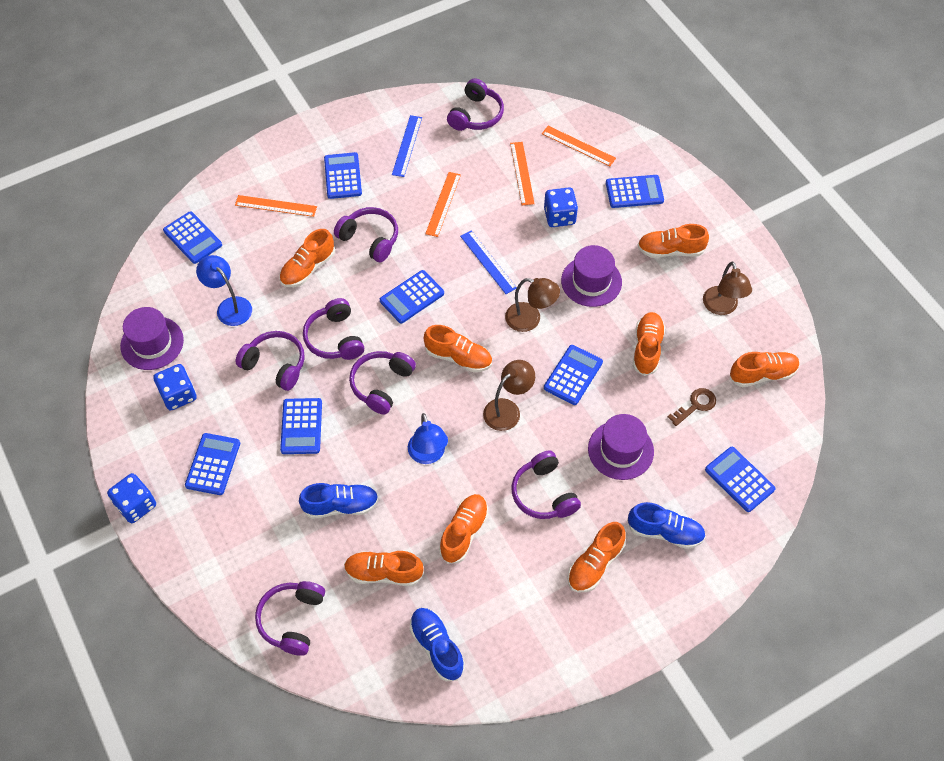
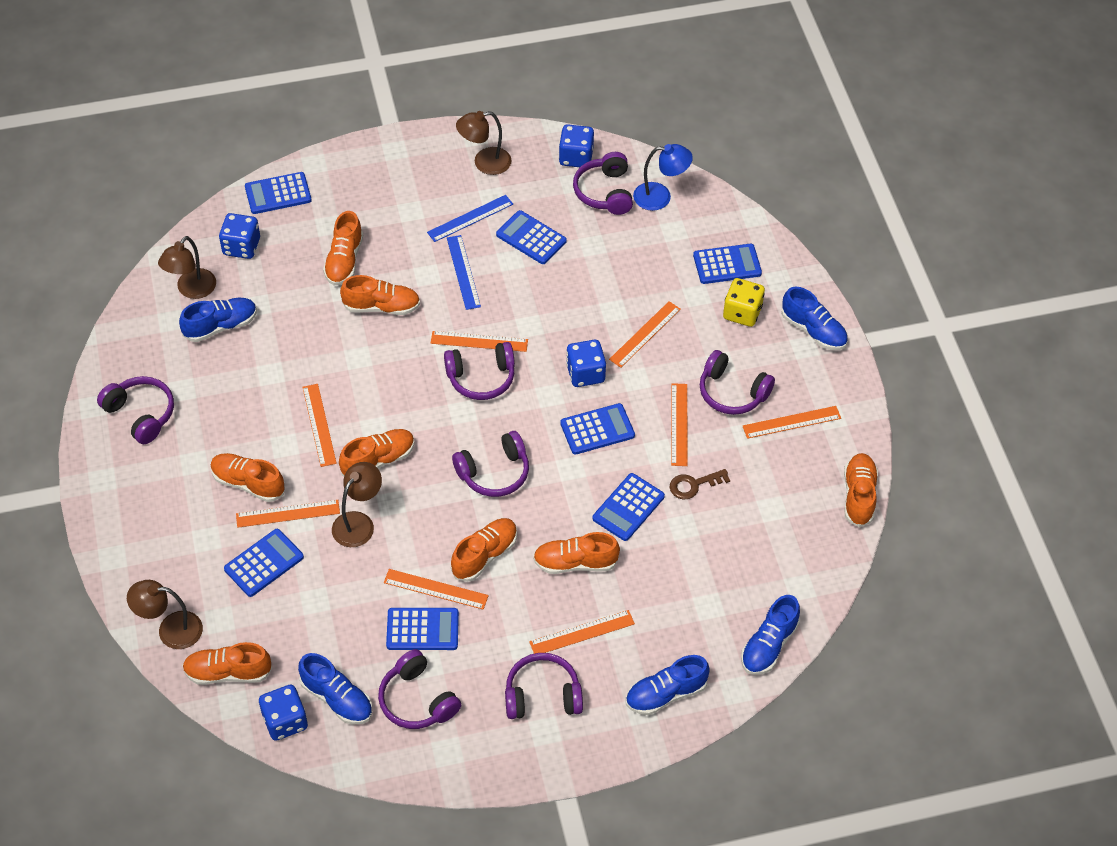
blue calculator: [163,211,222,264] [185,433,240,495] [280,398,322,454] [324,152,362,199] [380,270,444,323] [544,345,603,405] [606,175,664,208] [705,447,775,512] = 8 -> [224,529,304,597] [245,172,312,214] [386,608,459,650] [496,210,567,264] [560,403,635,455] [592,473,665,541] [693,244,762,284] = 7
blue dice: [107,473,156,523] [153,364,197,411] [544,187,578,227] = 3 -> [219,213,260,259] [259,685,308,741] [559,124,594,167] [566,340,606,387] = 4
blue lamp: [196,255,252,326] [408,413,448,464] = 2 -> [633,144,693,211] = 1
blue shoe: [299,483,379,519] [410,608,465,681] [627,502,706,549] = 3 -> [179,298,257,342] [298,653,372,724] [626,655,710,715] [741,595,800,675] [781,287,848,350] = 5
brown lamp: [483,360,535,431] [505,278,560,332] [703,261,752,315] = 3 -> [127,580,203,649] [158,236,216,299] [332,462,382,547] [456,111,512,175] = 4
orange ruler: [235,195,317,217] [425,172,461,237] [510,142,535,205] [542,126,616,166] = 4 -> [236,500,340,528] [302,384,337,467] [384,569,489,610] [431,331,528,352] [529,610,635,654] [609,301,681,368] [671,383,688,466] [743,406,841,439] = 8
purple hat: [120,307,184,370] [561,245,622,307] [588,414,654,480] = 3 -> none = 0
yellow dice: none = 0 -> [723,278,765,327] = 1

